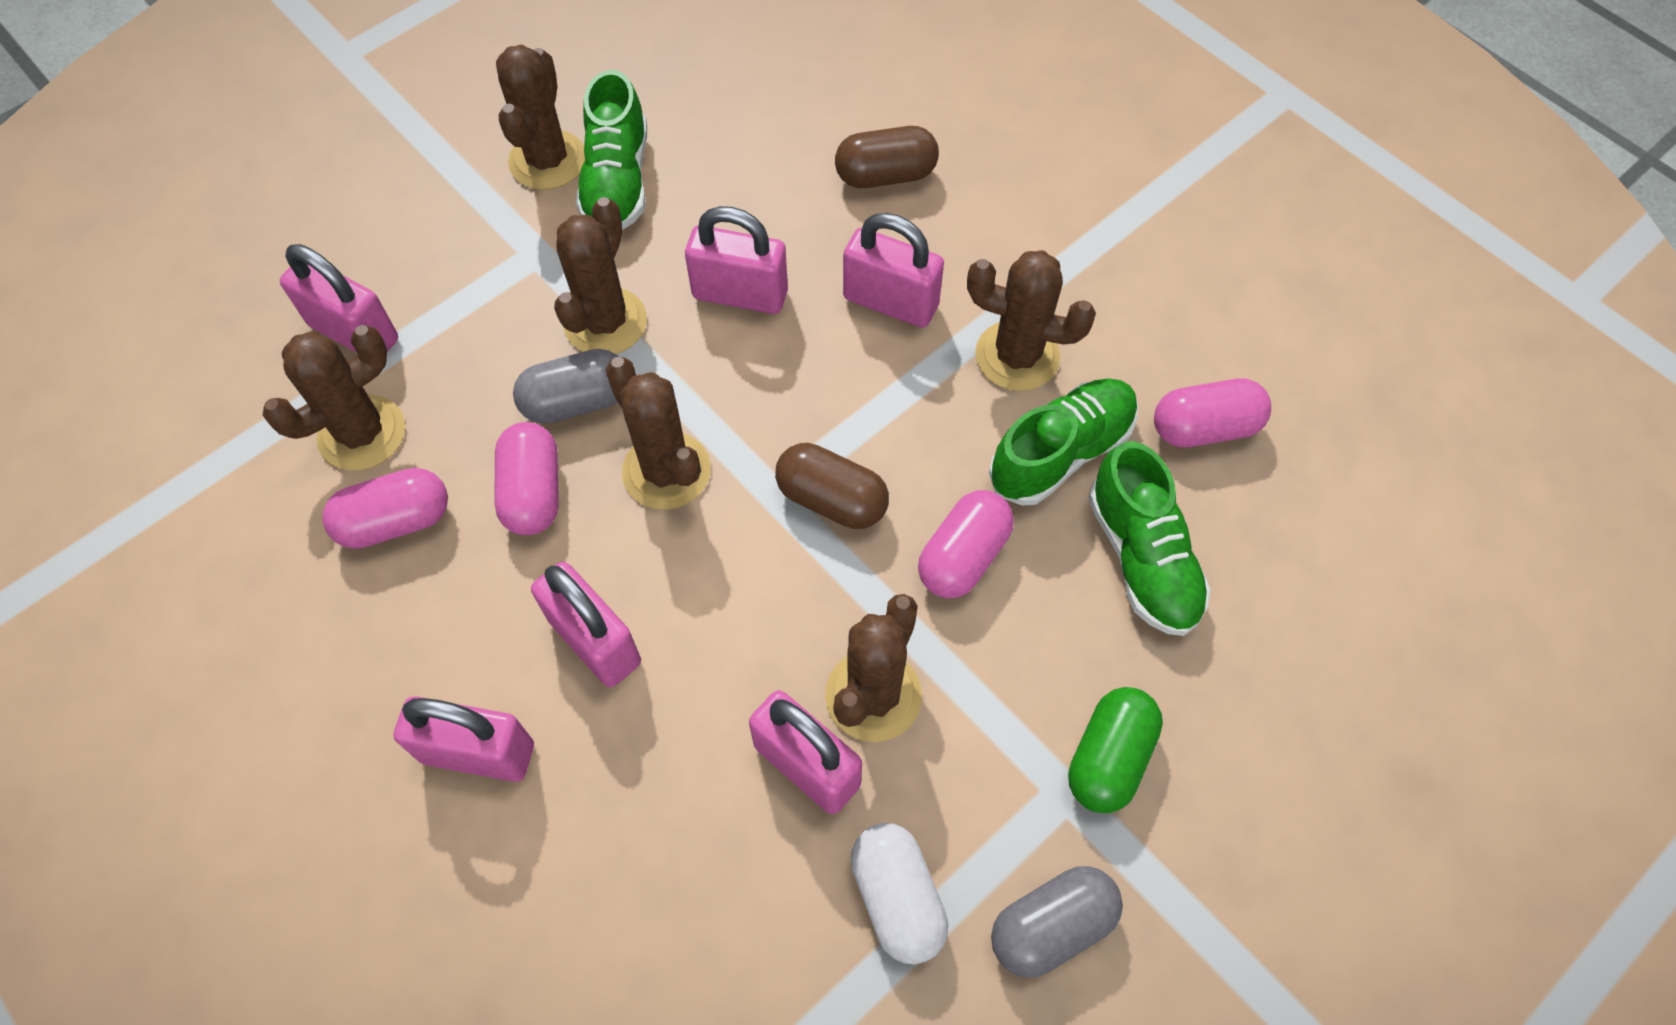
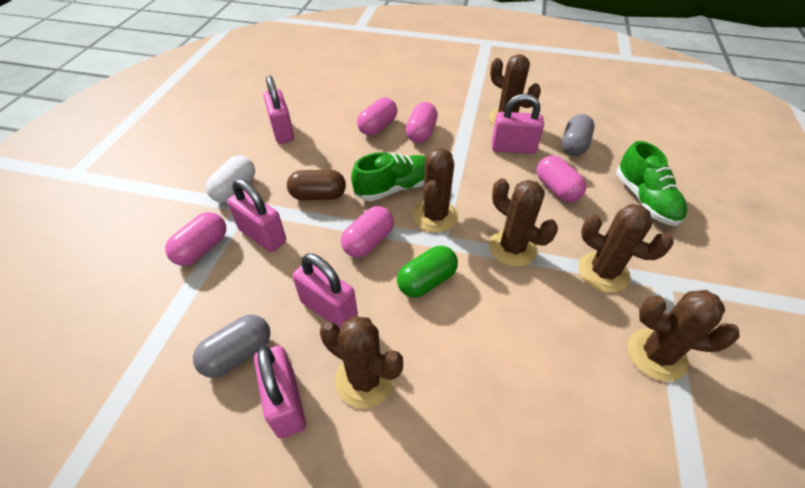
brown capsule: [775,443,889,529] [835,126,939,188] = 2 -> [287,170,346,200] = 1
green shoe: [576,70,647,230] [989,378,1138,506] [1088,441,1211,636] = 3 -> [351,152,426,201] [616,141,688,226] = 2
pink capsule: [322,468,448,549] [494,422,559,535] [918,490,1014,598] [1154,378,1271,448] = 4 -> [165,212,226,266] [341,206,394,258] [357,97,398,136] [406,102,438,143] [537,155,586,202] = 5
pink padlock: [280,244,398,353] [394,696,534,782] [531,562,641,687] [685,206,788,314] [749,690,862,814] [843,213,944,328] = 6 -> [227,179,286,252] [254,346,306,438] [263,75,294,144] [292,254,358,330] [492,93,544,154] = 5

